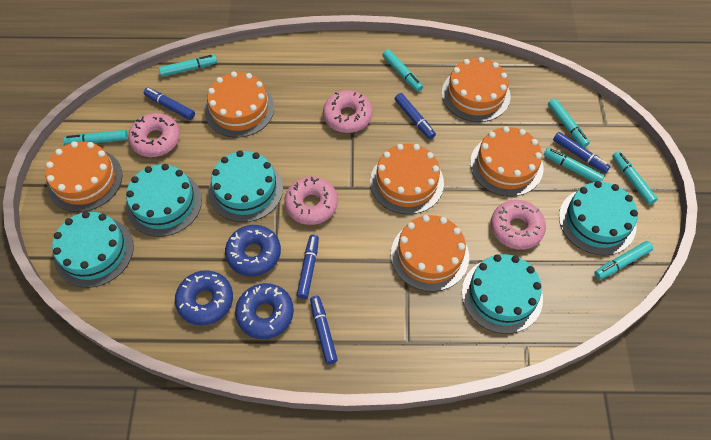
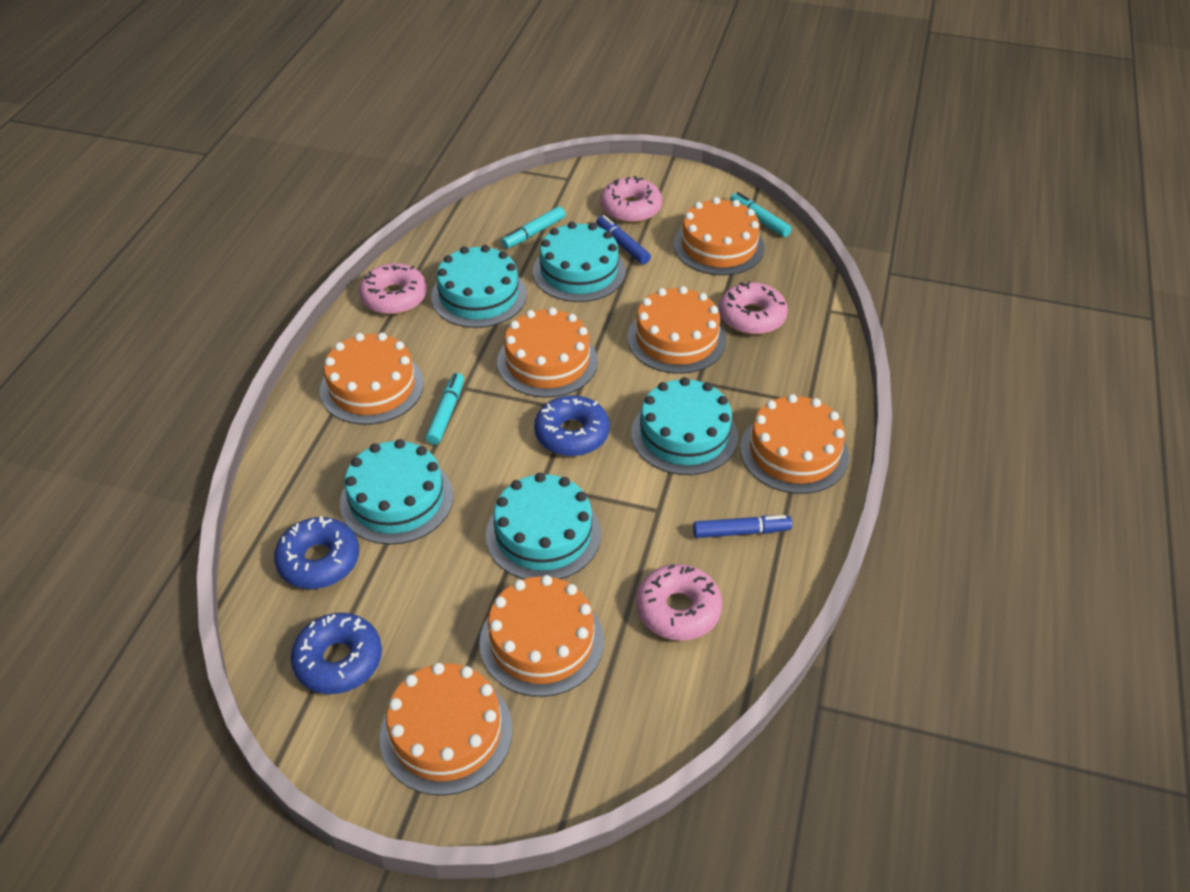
blue marker: [144,88,195,120] [297,235,319,299] [310,296,338,364] [394,93,436,139] [553,132,611,173] = 5 -> [596,215,651,264] [693,515,792,538] = 2
orange cake: [45,141,123,212] [205,71,274,138] [370,144,444,214] [391,215,469,292] [442,57,511,122] [470,126,543,197] = 6 -> [320,333,424,425] [380,663,513,795] [479,575,604,697] [497,307,598,398] [628,286,726,374] [674,197,764,275] [740,394,849,494] = 7
turquoise marker: [63,130,128,145] [159,55,217,77] [382,49,423,92] [544,148,605,182] [548,98,590,148] [594,241,653,280] [612,151,658,205] = 7 -> [425,373,464,445] [501,206,565,249] [730,192,792,237] = 3

